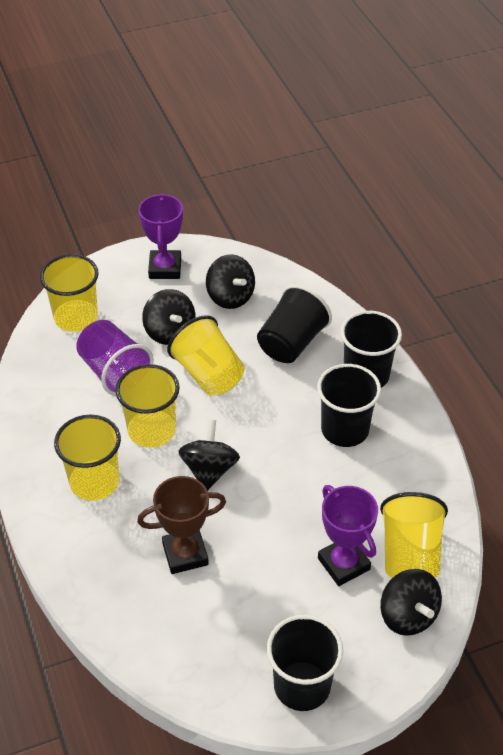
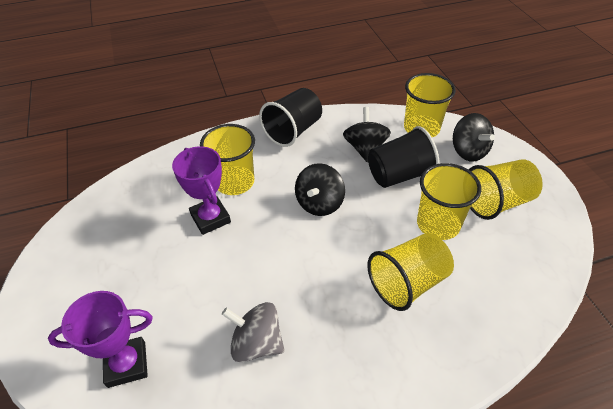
black cup: [257,285,332,363] [267,615,343,711] [317,364,381,447] [341,311,402,388] = 4 -> [259,88,322,147] [368,126,440,188] = 2
black spinning top: [142,289,195,345] [178,420,240,491] [206,254,255,309] [380,569,442,636] = 4 -> [295,163,345,216] [343,107,391,162] [453,113,495,161] = 3
brown trophy: [137,476,226,574] = 1 -> none = 0
grey spinning top: none = 0 -> [222,302,285,362] = 1
purple cup: [76,320,154,396] = 1 -> none = 0

